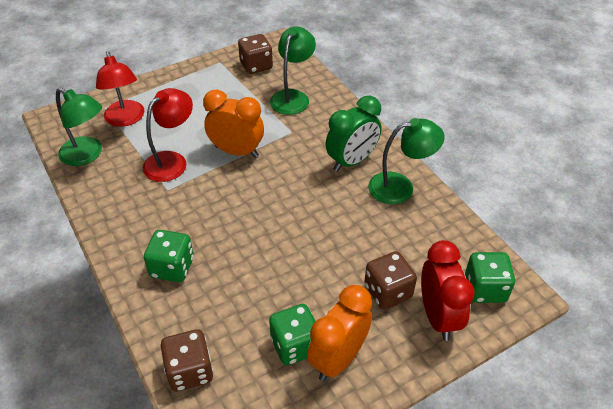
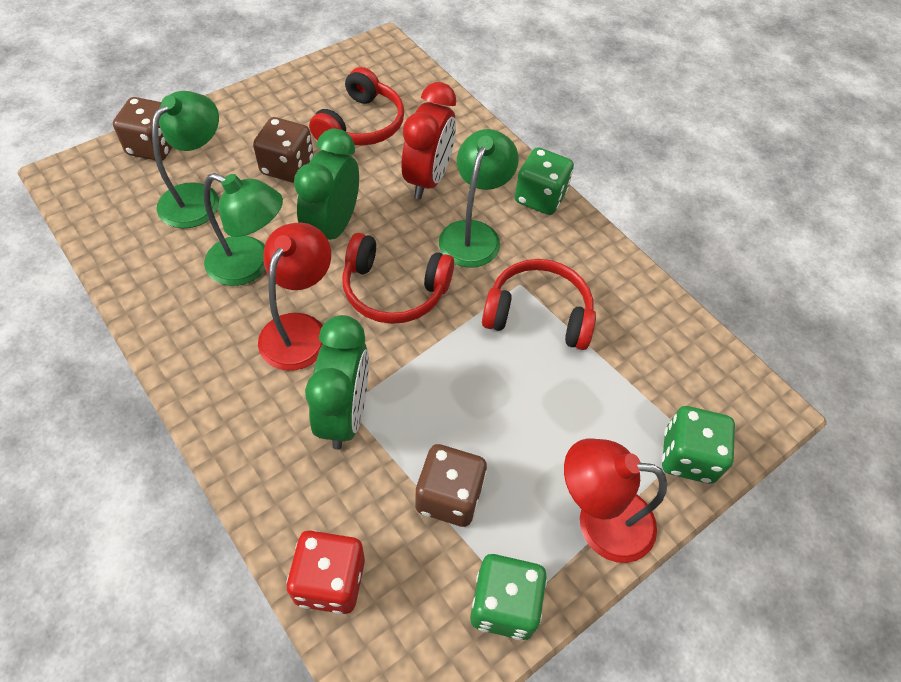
green clock: [325,96,382,172] = 1 -> [294,128,359,240] [305,315,369,450] = 2
orange clock: [203,90,264,158] [307,285,372,381] = 2 -> none = 0
red dice: none = 0 -> [286,531,365,614] = 1
red headphones: none = 0 -> [309,67,404,146] [342,233,454,324] [482,259,596,350] = 3

